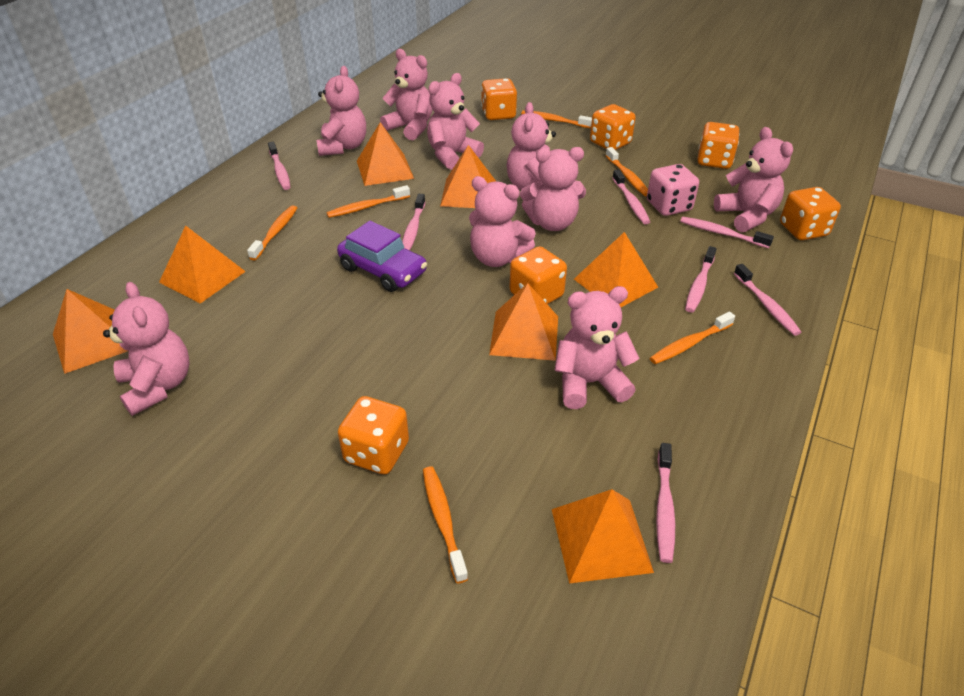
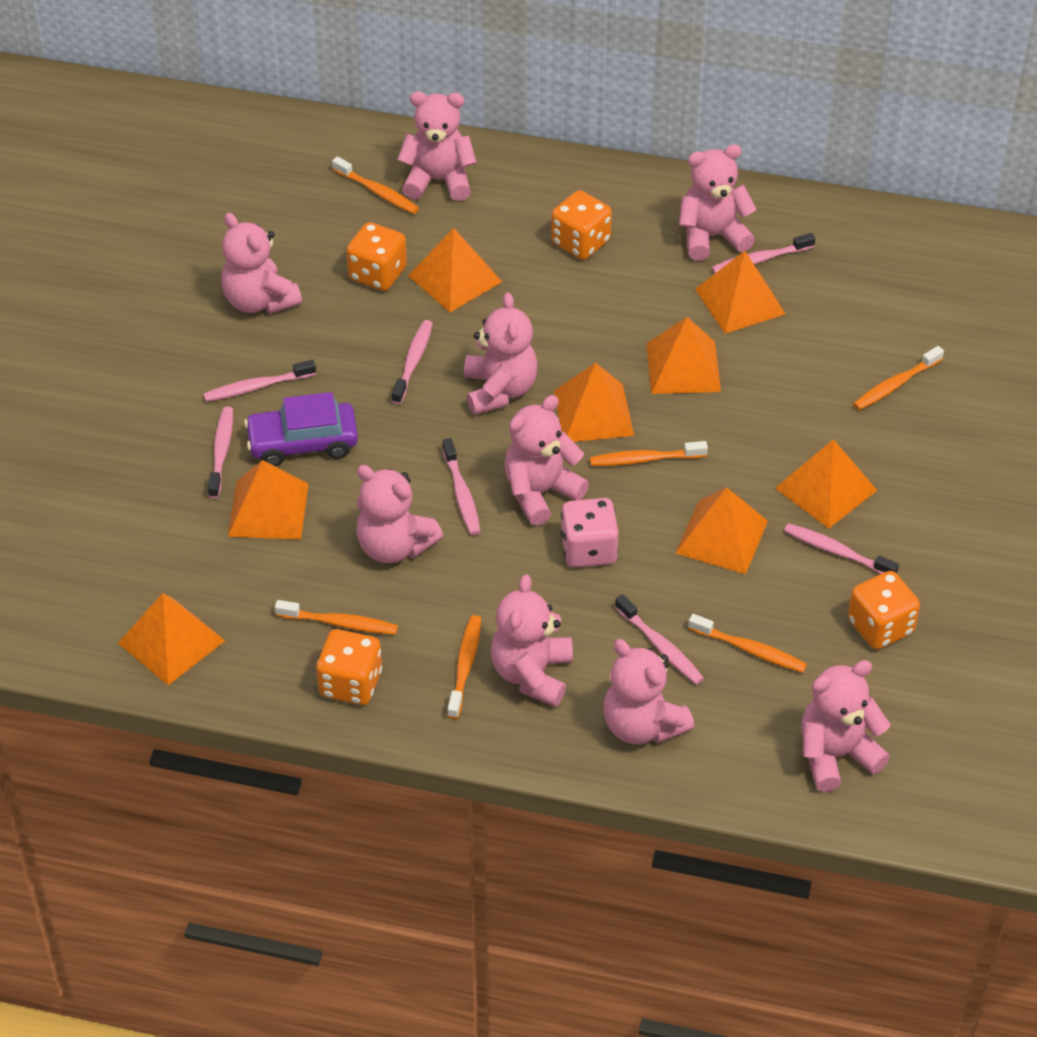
orange dice: [338,396,409,474] [481,78,517,120] [509,246,567,304] [590,104,636,150] [697,122,740,169] [780,187,841,240] = 6 -> [316,629,382,705] [346,222,407,291] [551,190,612,260] [848,571,920,650] = 4
orange pyramid: [53,289,127,374] [159,225,246,303] [357,122,414,186] [440,145,496,208] [489,283,558,361] [552,489,654,584] [574,232,658,307] = 7 -> [118,593,225,685] [228,460,308,539] [408,228,502,312] [554,363,634,442] [646,317,721,394] [675,487,768,574] [695,251,785,333] [775,439,877,529] = 8

